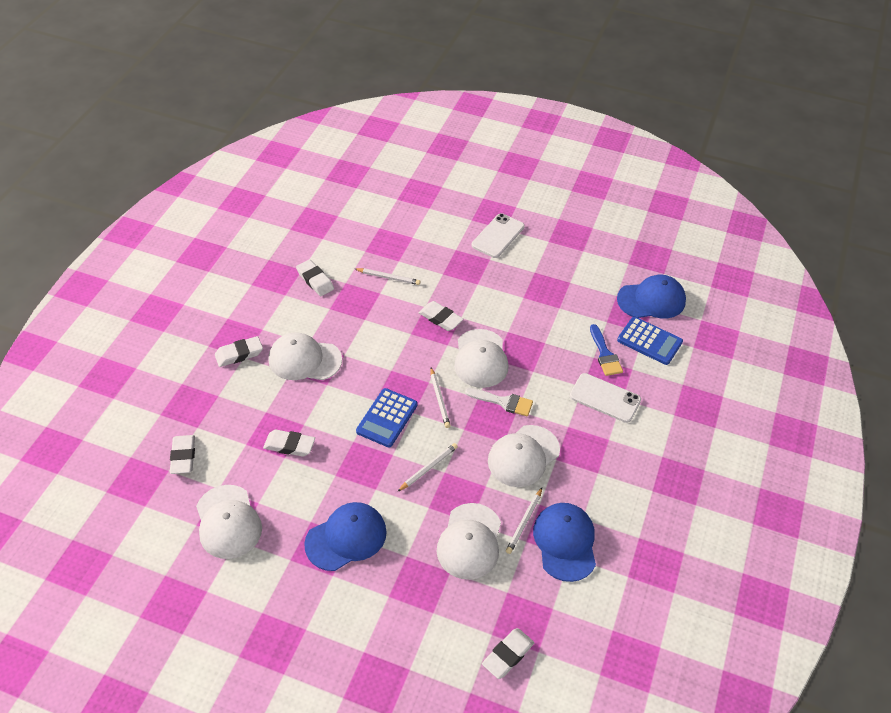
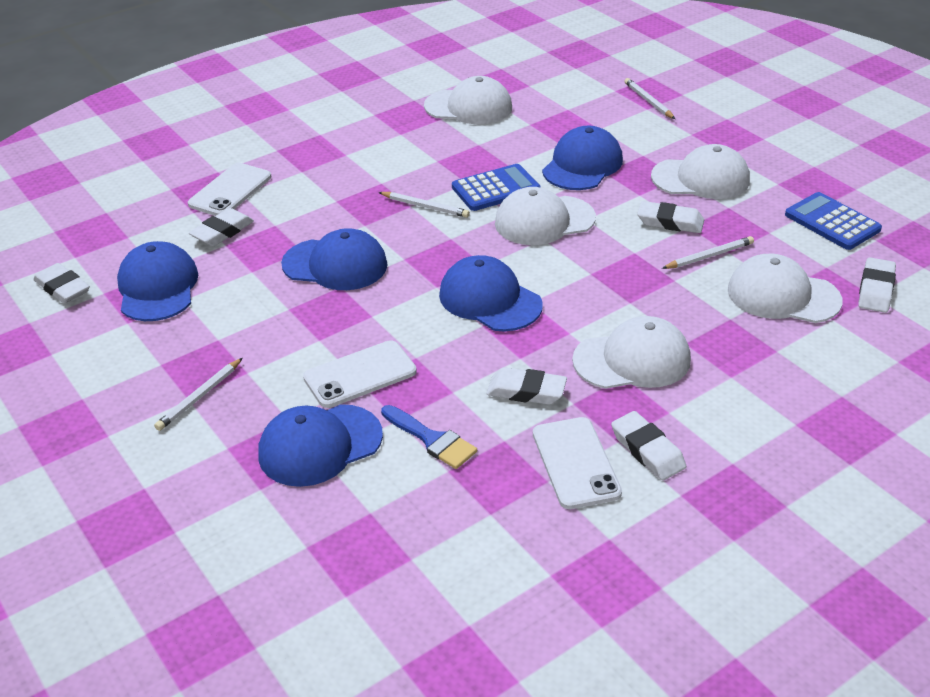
blue cap: [304,502,387,571] [533,503,596,582] [617,275,686,319] = 3 -> [117,241,198,321] [258,404,383,487] [281,228,388,290] [439,255,543,331] [542,126,623,190] = 5
white brush: [465,388,533,417] = 1 -> none = 0
white phone: [471,213,525,258] [570,373,641,423] = 2 -> [188,163,271,216] [303,340,417,408] [533,417,622,509] = 3

